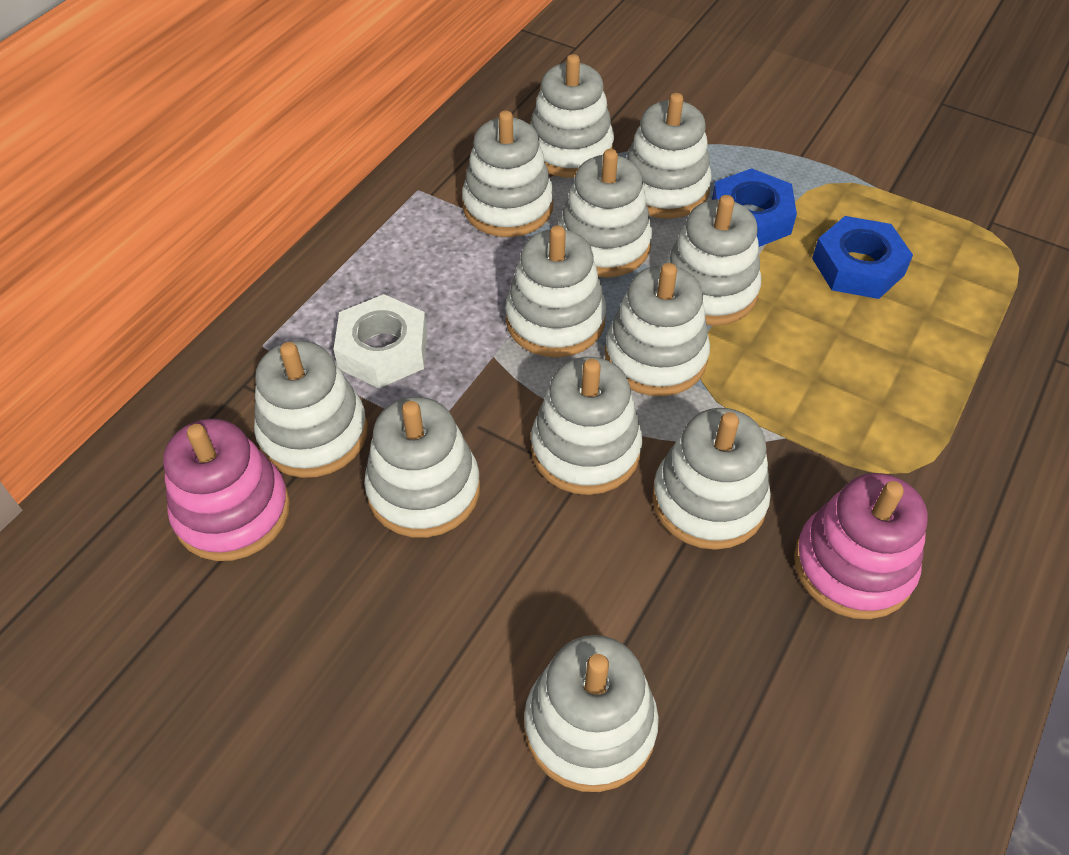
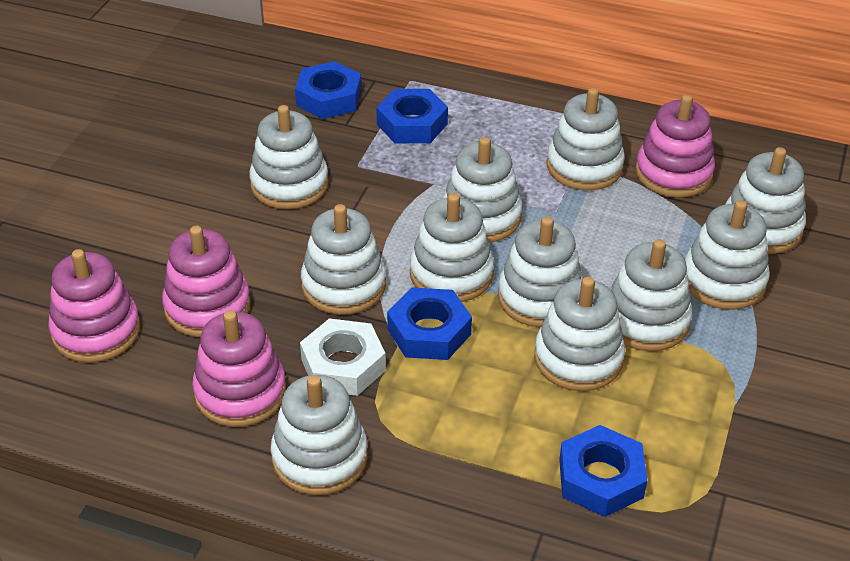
blue nut: [712,168,797,247] [812,216,913,299] = 2 -> [295,61,362,119] [376,89,448,143] [387,287,472,360] [559,425,647,517] = 4
pink stacking toy: [163,419,290,561] [794,473,928,619] = 2 -> [48,249,140,363] [162,226,251,337] [192,310,286,427] [635,94,715,197] = 4
white stacking toy: [254,341,368,478] [364,397,480,538] [462,110,554,237] [505,225,606,357] [524,635,659,792] [530,54,614,178] [531,357,643,495] [558,149,653,278] [605,263,710,396] [626,93,712,219] [652,408,771,550] [665,195,761,326] = 12 -> [249,105,329,209] [270,375,368,495] [301,204,386,315] [410,193,494,302] [443,137,522,243] [498,216,583,327] [534,277,625,391] [547,88,625,190] [611,239,692,351] [685,200,770,310] [726,147,806,254] = 11

